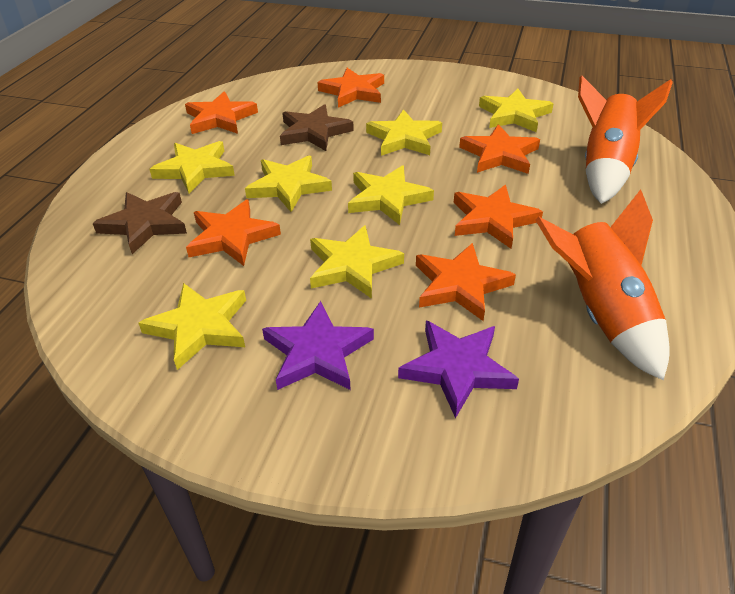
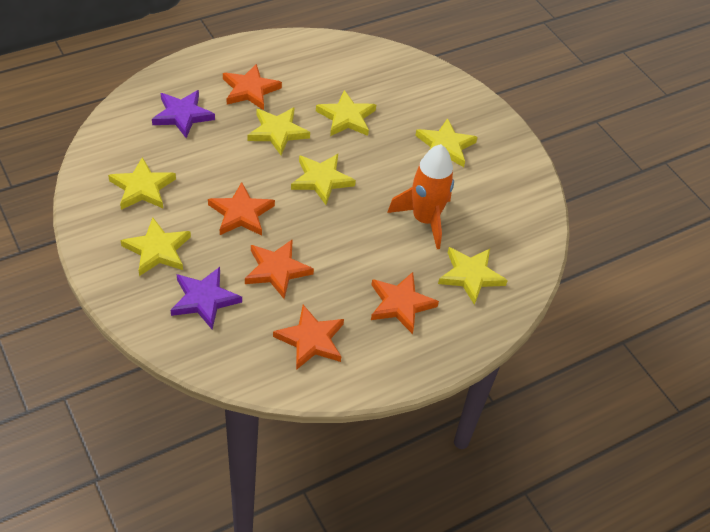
brown star: [93,192,187,254] [280,104,354,151] = 2 -> none = 0
orange rocket: [535,189,670,381] [578,75,673,204] = 2 -> [387,144,454,249] = 1
orange star: [185,92,258,134] [186,200,281,266] [317,68,384,108] [416,243,516,321] [454,185,543,249] [459,124,540,174] = 6 -> [208,182,275,236] [223,64,282,110] [245,239,314,299] [273,305,344,370] [371,272,439,334] = 5

